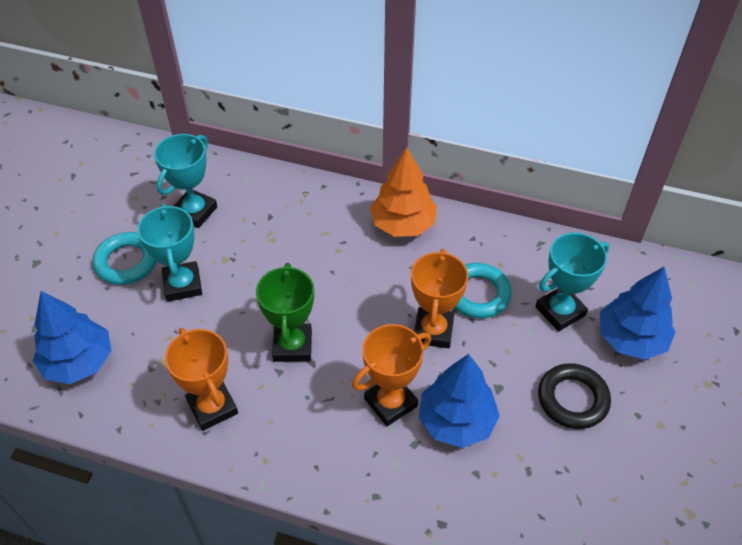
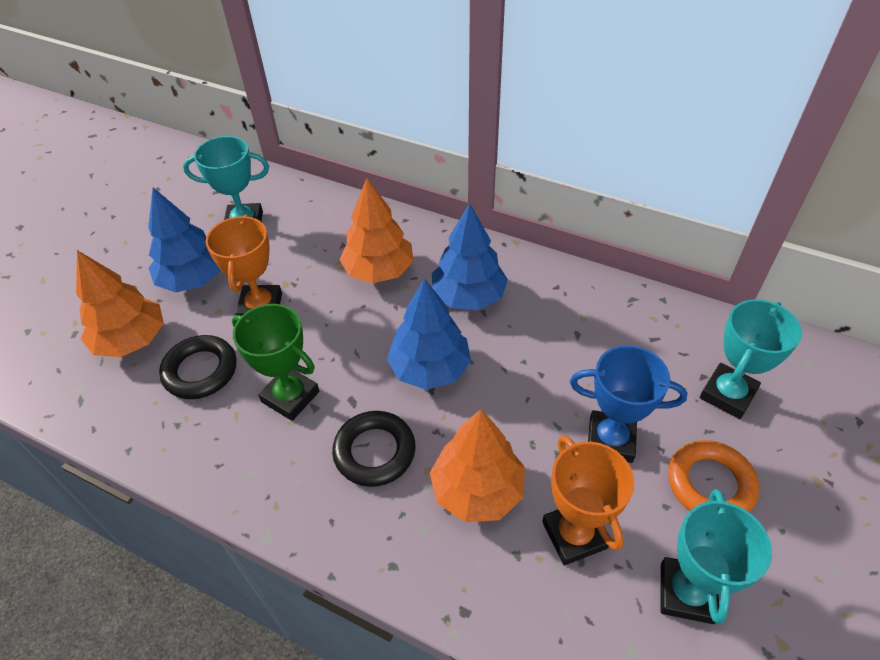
black ring: [538,363,611,429] = 1 -> [159,335,236,399] [332,411,416,487] = 2
blue trophy: none = 0 -> [570,345,687,463] = 1
orange ring: none = 0 -> [668,440,759,512] = 1
orange tree: [370,147,437,237] = 1 -> [76,250,164,357] [339,178,414,283] [430,409,525,522] = 3
orange trophy: [165,328,238,431] [352,324,431,426] [411,249,468,348] = 3 -> [206,215,282,316] [542,435,634,565] = 2
turquoise ring: [93,232,156,285] [454,263,512,318] = 2 -> none = 0

